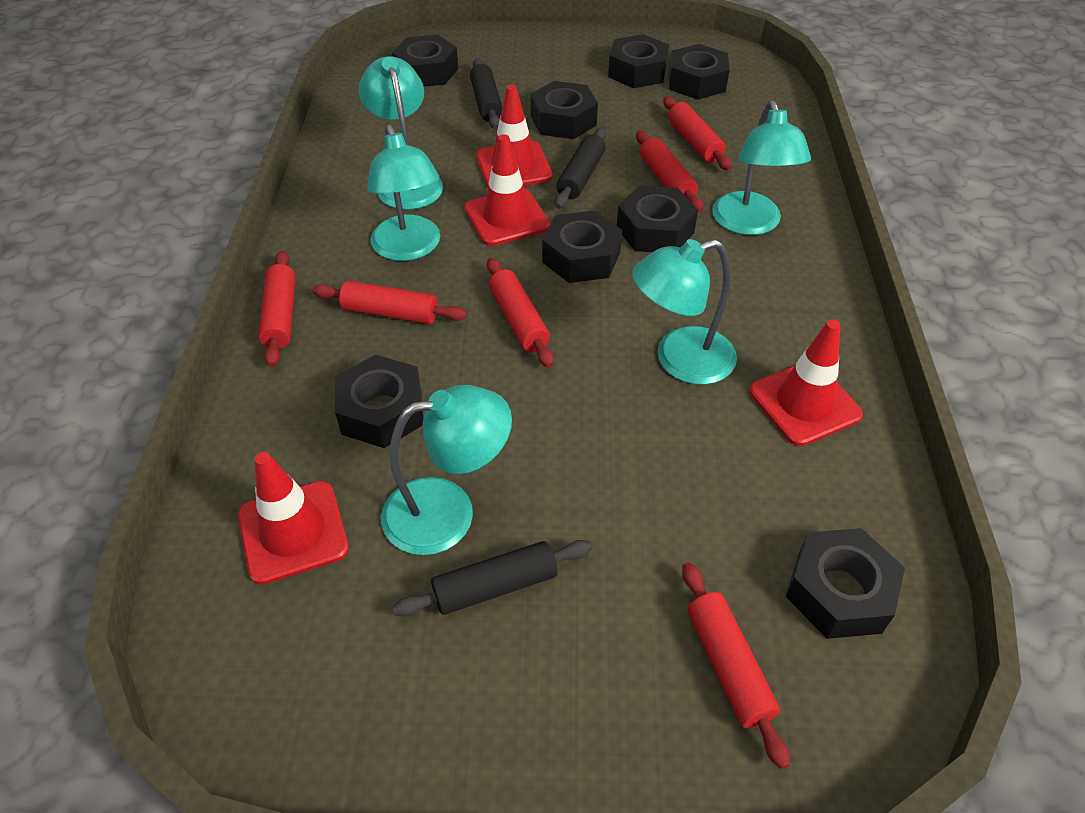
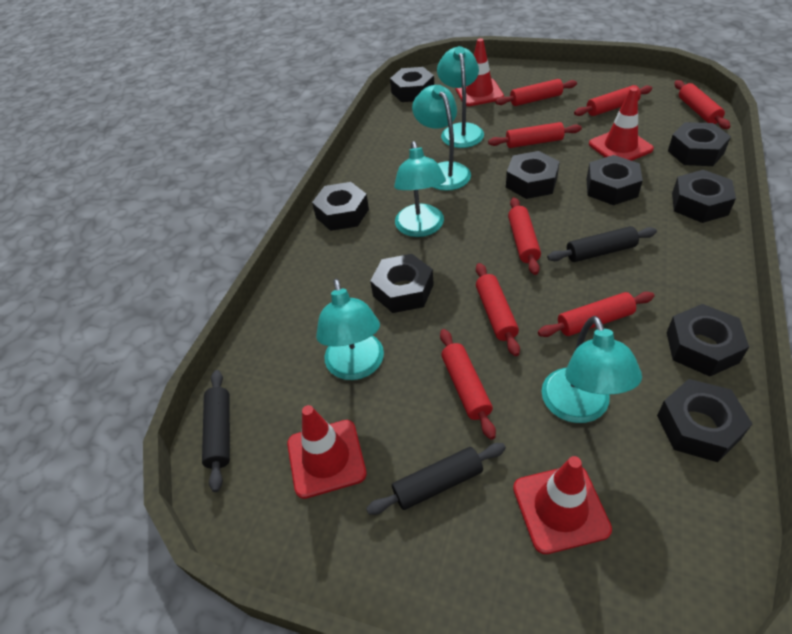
black nut: [335,354,424,448] [392,35,458,86] [531,81,598,139] [542,210,622,283] [608,34,669,88] [617,186,698,252] [669,44,730,100] [786,528,905,639] = 8 -> [312,182,369,231] [370,254,434,313] [390,67,434,102] [506,151,560,199] [586,155,643,205] [657,379,752,462] [667,304,749,376] [668,122,731,166] [672,170,736,223] = 9
red rolling pin: [258,251,296,367] [312,281,467,324] [487,258,554,368] [636,131,704,212] [663,96,732,171] [682,562,790,769] = 6 -> [440,329,496,440] [476,263,520,356] [488,122,582,148] [495,79,577,106] [508,197,541,275] [538,292,654,337] [574,85,652,116] [674,80,730,129] = 8

